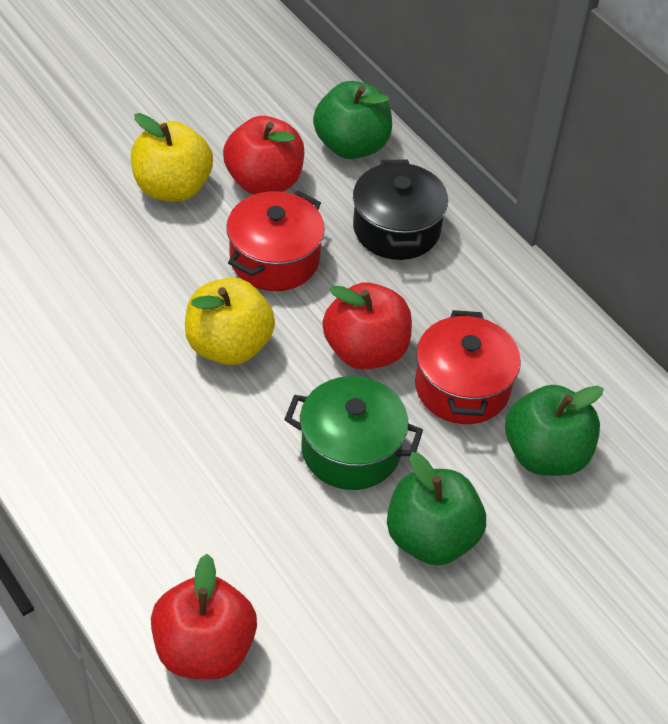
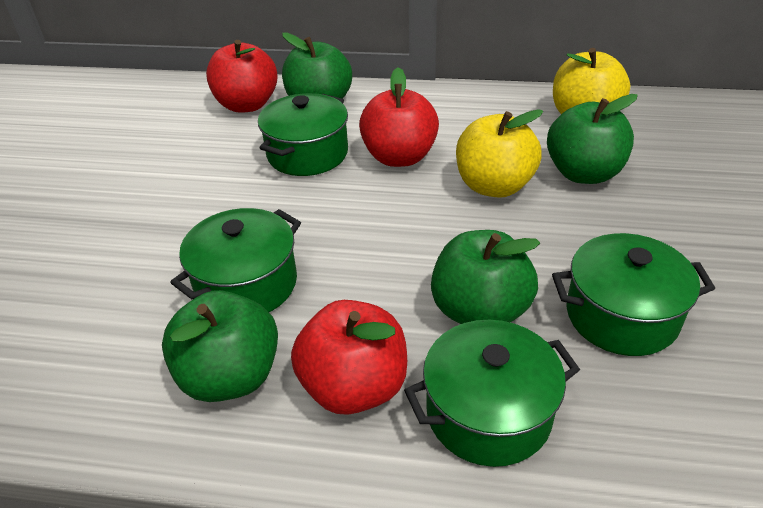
black pot: [353,160,448,260] = 1 -> none = 0
green apple: [313,81,392,159] [387,452,486,565] [505,385,604,476] = 3 -> [162,290,278,402] [282,33,352,99] [431,230,540,324] [547,94,638,184] = 4
green pot: [284,376,423,490] = 1 -> [170,208,301,312] [258,93,348,176] [404,320,580,467] [552,233,715,356] = 4
red pot: [226,191,325,291] [415,310,521,424] = 2 -> none = 0

